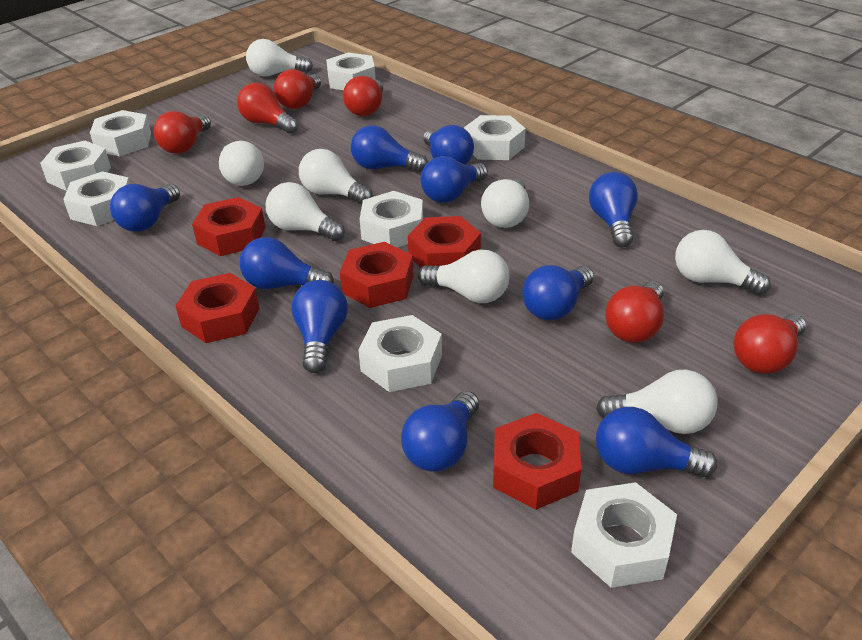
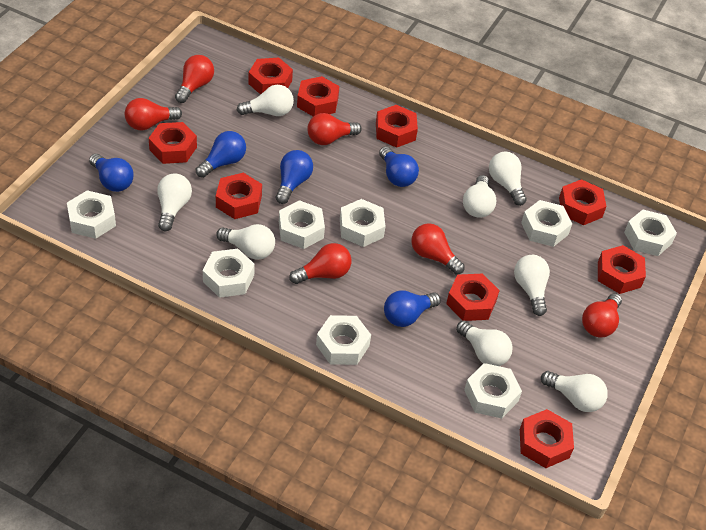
blue light bulb: [110,184,180,232] [240,237,334,289] [291,280,348,373] [351,125,428,172] [401,391,479,472] [420,156,488,203] [423,125,474,165] [522,265,594,320] [589,172,638,247] [596,407,717,477] = 10 -> [89,154,134,192] [196,131,246,178] [276,150,313,204] [379,146,419,187] [384,291,441,327] = 5
red nut: [175,273,259,343] [192,197,265,256] [340,242,414,308] [408,216,481,268] [493,413,581,510] = 5 -> [149,122,197,164] [216,173,262,219] [248,58,293,95] [297,76,340,117] [376,105,418,148] [446,273,500,321] [520,409,574,468] [559,179,607,225] [598,245,646,294] = 9

